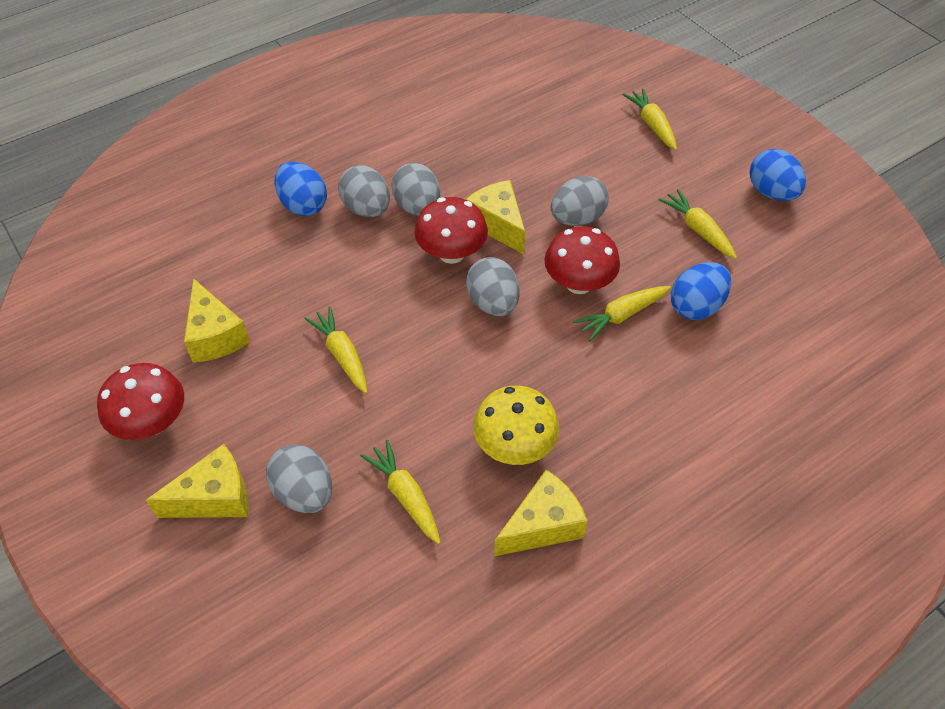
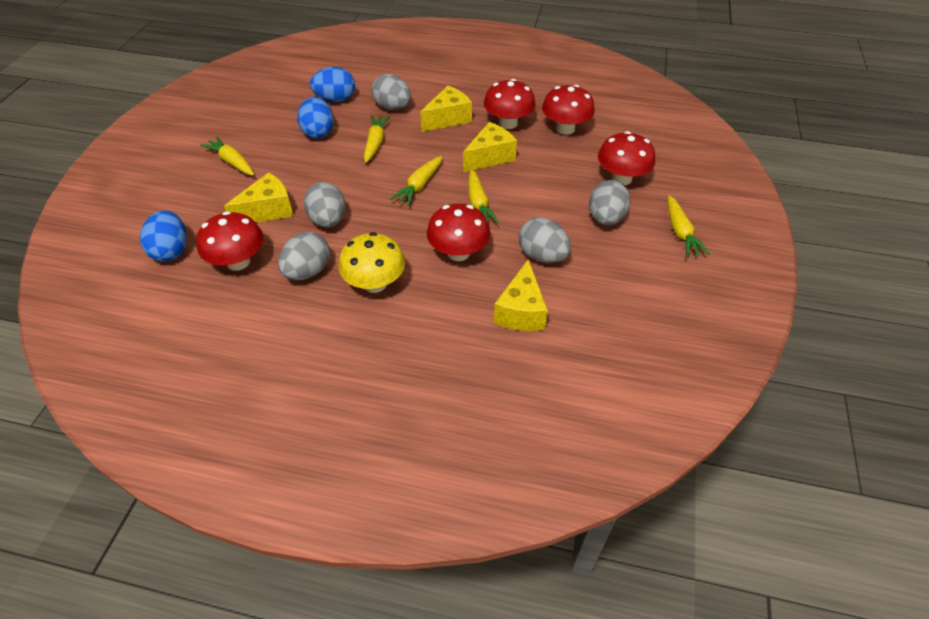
red mushroom: [97,363,184,440] [414,197,488,264] [544,226,620,294] = 3 -> [196,211,263,271] [427,203,490,261] [484,79,536,129] [542,85,595,135] [598,131,655,185] = 5

